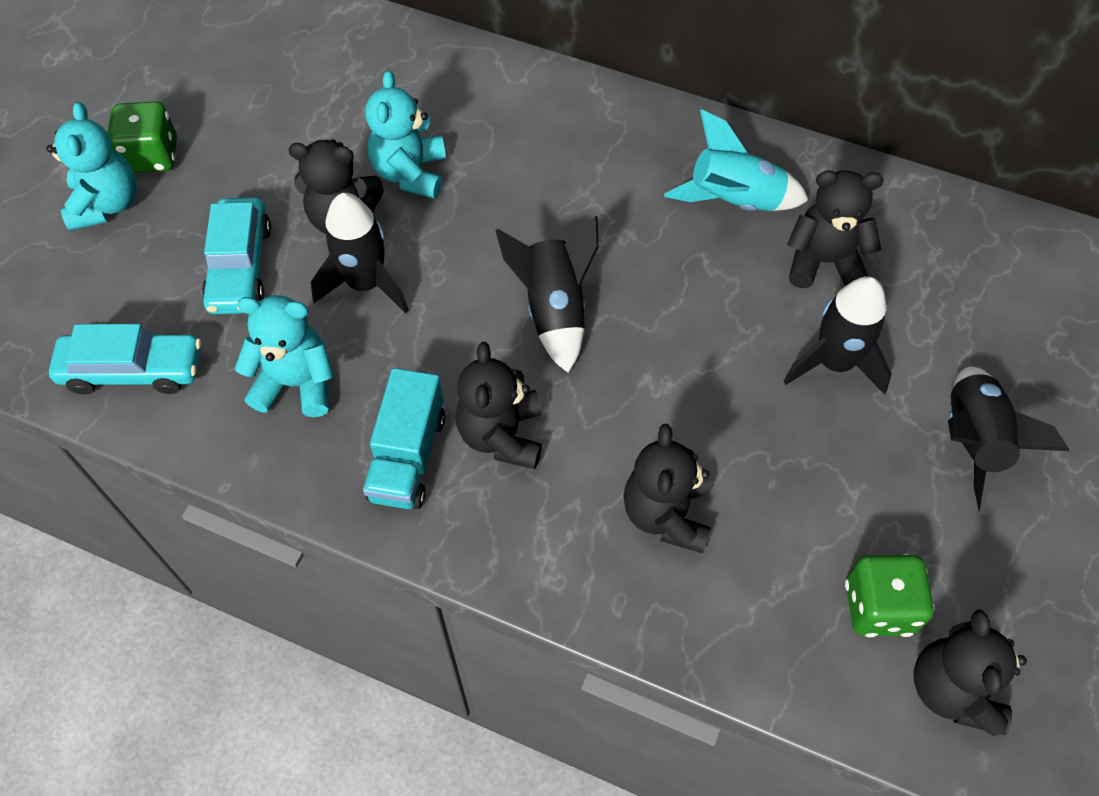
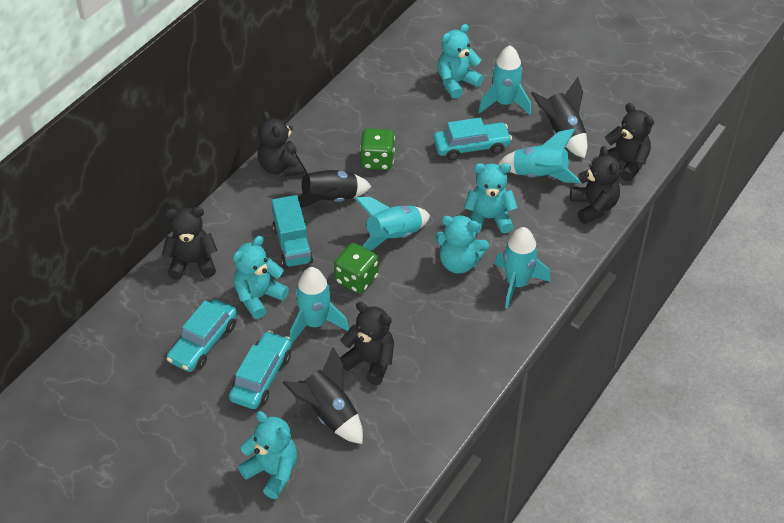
black rocket: [311,193,409,313] [495,216,599,373] [784,276,892,394] [948,367,1069,514] = 4 -> [282,347,363,444] [295,153,372,207] [531,77,587,158] = 3
turquoise car: [49,324,201,395] [202,197,271,314] = 2 -> [166,299,238,372] [229,331,292,409] [433,118,512,160] = 3
turquoise rocket: [664,109,809,211] = 1 -> [290,267,349,343] [355,197,430,251] [479,45,531,115] [494,227,550,309] [498,128,581,183] = 5
turquoise teddy bear: [46,102,136,231] [235,295,334,417] [365,70,446,199] = 3 -> [233,236,289,319] [238,411,297,499] [435,215,489,274] [438,24,484,99] [464,163,518,233] = 5

